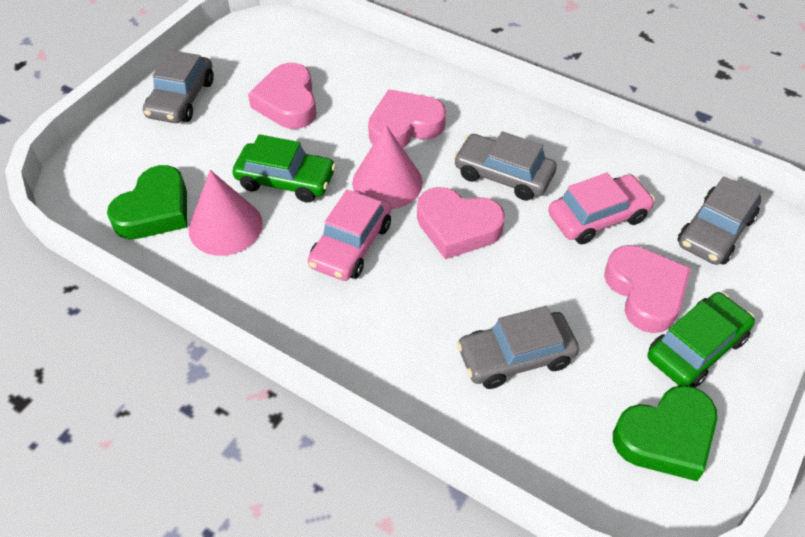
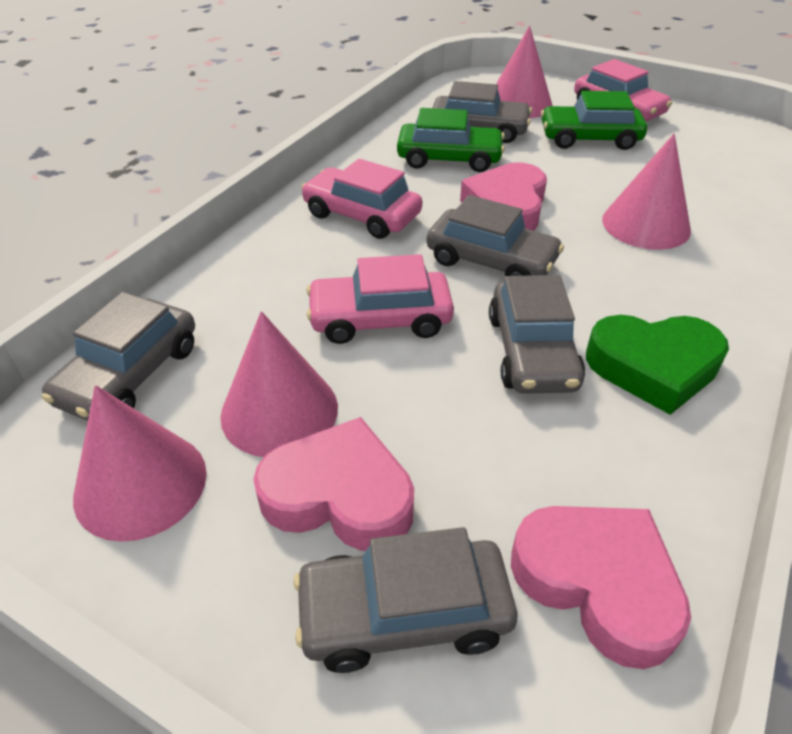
green heart: [107,165,187,239] [613,385,717,481] = 2 -> [586,315,729,415] = 1
grey car: [143,50,214,123] [454,131,557,201] [457,306,579,389] [678,176,761,265] = 4 -> [42,292,195,421] [293,527,517,673] [427,195,564,276] [432,81,532,143] [489,275,585,394] = 5
pink car: [308,190,391,281] [548,173,655,244] = 2 -> [301,159,422,239] [306,254,454,344] [574,59,672,121] = 3
pink cone: [189,170,263,256] [352,125,423,209] = 2 -> [73,385,207,542] [220,311,338,457] [496,26,552,118] [602,134,691,250] = 4
pink heart: [248,63,316,129] [368,89,446,148] [417,187,505,259] [604,245,691,333] = 4 -> [253,417,414,551] [460,162,547,231] [511,506,691,669] = 3

